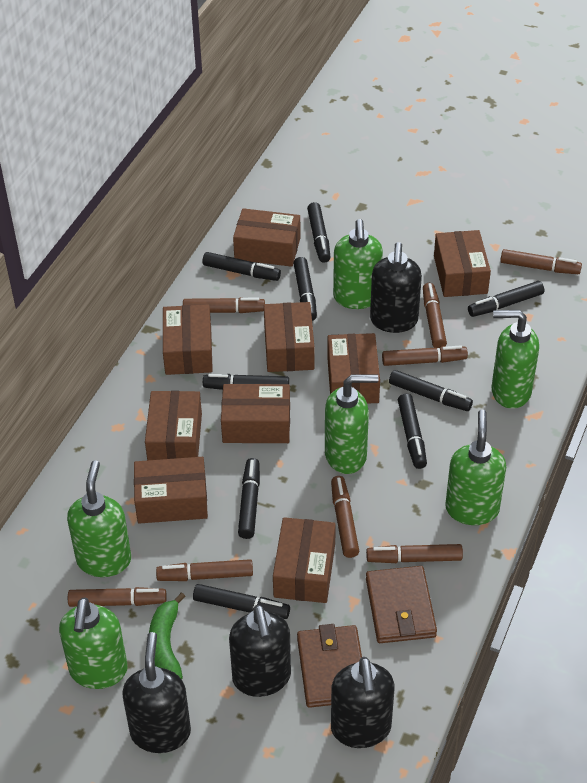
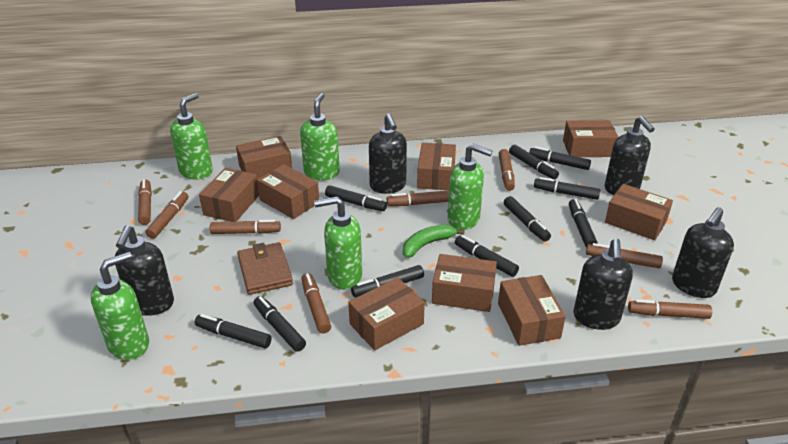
black marker: [193,584,290,619] [202,252,281,281] [203,374,289,390] [238,458,260,539] [294,257,317,321] [307,202,330,263] [389,370,473,411] [398,394,427,469] [468,281,544,317] = 9 -> [195,314,272,349] [254,296,306,352] [325,185,387,211] [351,265,424,298] [455,235,519,277] [504,196,551,242] [509,145,559,179] [529,146,591,170] [534,177,600,200] [569,199,597,248] = 10
black soap dispenser: [122,632,191,753] [229,605,291,697] [331,657,395,748] [370,242,422,333] = 4 -> [114,225,174,316] [369,114,407,194] [573,238,633,330] [605,116,654,195] [672,207,734,298] = 5
brown wallet: [297,624,362,708] [366,566,437,643] = 2 -> [237,242,293,295] = 1
green soap dispenser: [59,597,128,689] [67,460,131,577] [325,374,379,474] [333,219,383,309] [445,410,506,525] [491,310,539,409] = 6 -> [91,252,149,360] [170,93,213,180] [300,93,340,180] [314,196,362,290] [448,144,492,230] = 5

